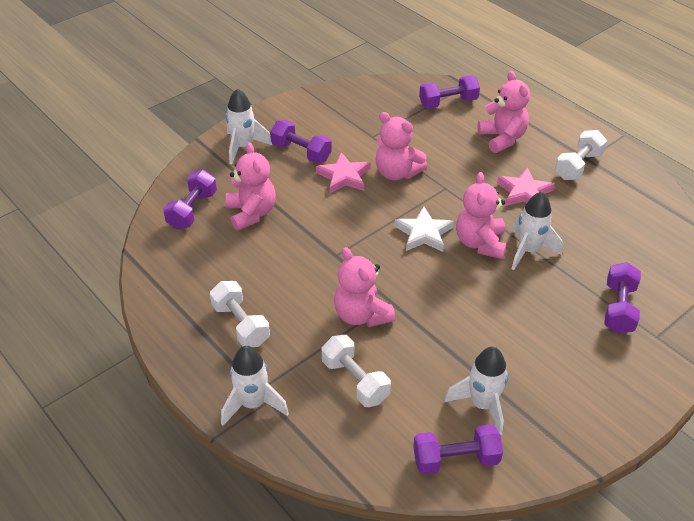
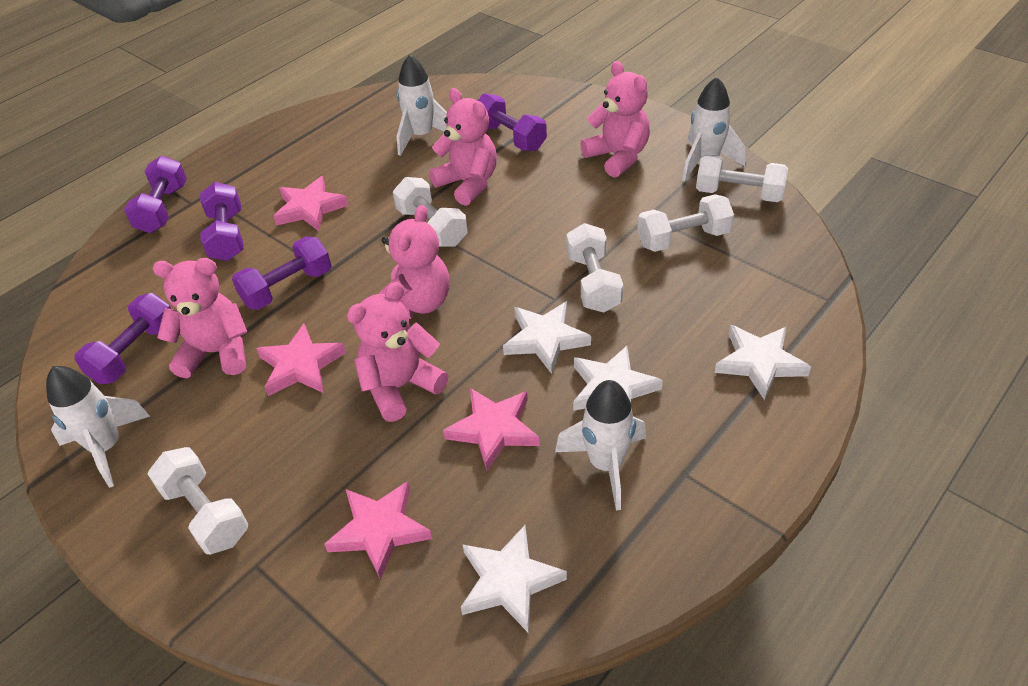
pink star: [316,152,371,193] [497,167,555,206] = 2 -> [256,324,346,396] [273,176,349,231] [324,481,432,580] [443,388,540,471] = 4
white dumbbell: [210,281,270,347] [321,335,391,407] [555,130,607,180] = 3 -> [148,447,248,554] [393,177,467,247] [566,223,623,313] [637,194,734,252] [696,154,788,202] = 5
white star: [395,206,454,252] = 1 -> [461,525,567,632] [503,301,591,374] [573,346,663,411] [715,325,811,400] = 4

